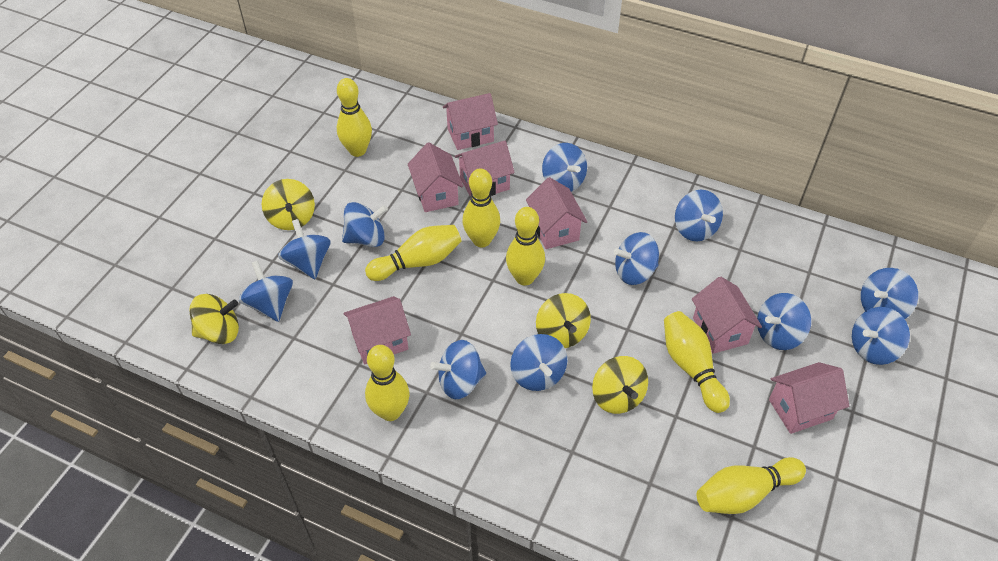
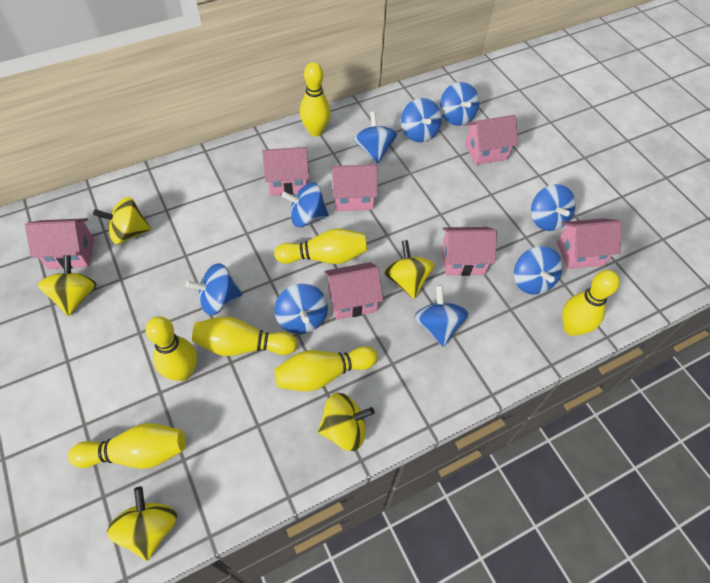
blue spinning top: [239,260,293,322] [278,219,331,279] [342,202,388,247] [430,340,486,399] [510,334,567,391] [542,143,587,192] [614,232,659,285] [675,190,723,241] [757,293,811,350] [852,307,910,365] [861,268,918,319] = 11 -> [186,263,243,315] [274,284,328,334] [282,183,329,227] [354,112,397,163] [401,98,442,142] [414,285,469,347] [440,82,479,126] [514,246,562,295] [531,184,576,231] = 9
yellow spinning top: [189,294,239,344] [262,179,315,230] [536,293,591,348] [592,356,648,414] = 4 -> [38,255,97,316] [93,197,151,244] [107,486,177,561] [318,393,375,451] [384,240,435,299] = 5

